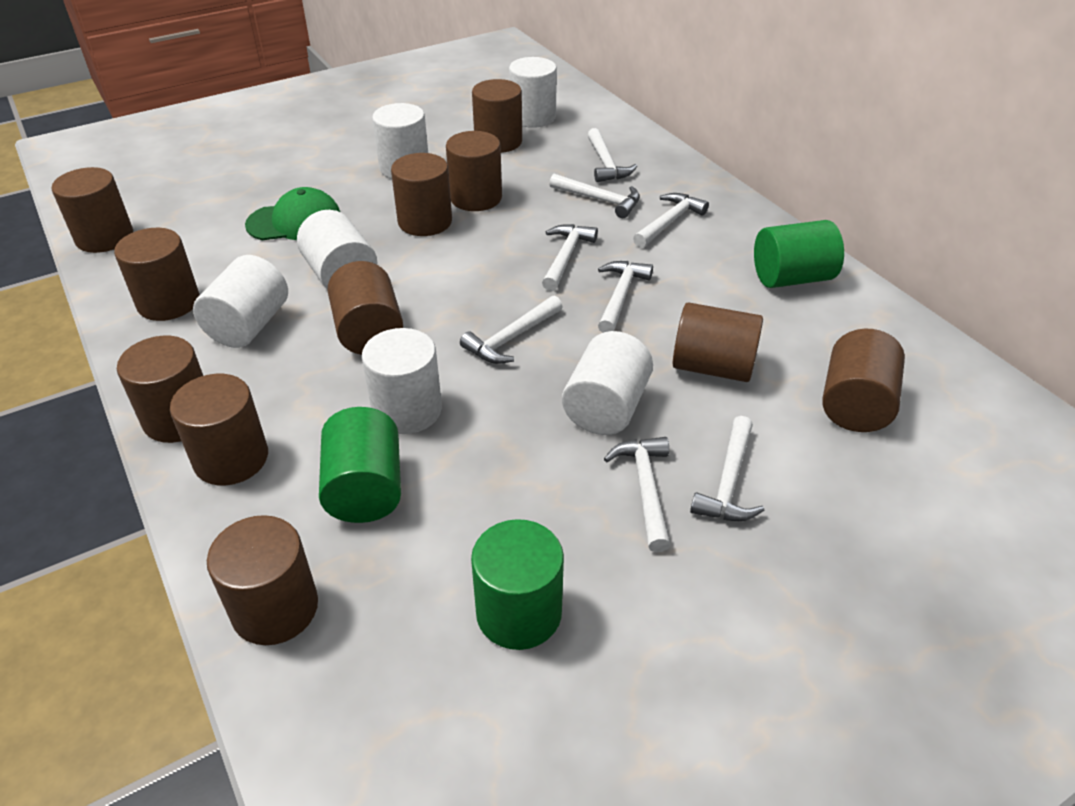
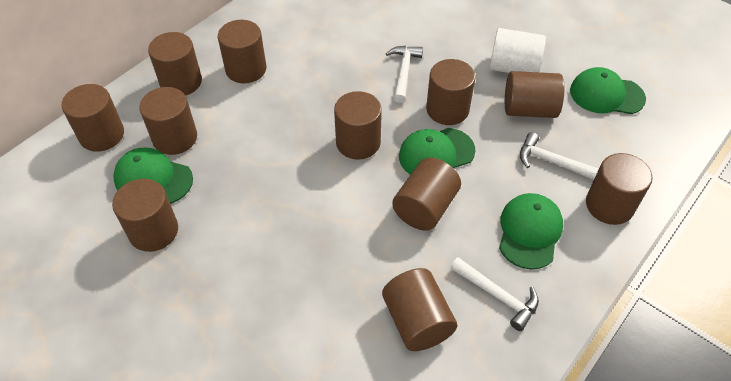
green cap: [245,187,340,240] = 1 -> [113,148,193,204] [399,128,475,175] [499,193,563,269] [570,67,646,114] = 4
green cylinder: [319,407,401,523] [471,519,564,650] [754,220,844,288] = 3 -> none = 0
white cylinder: [193,255,288,348] [297,210,377,289] [362,328,442,434] [372,103,428,179] [509,57,557,128] [562,331,653,435] = 6 -> [489,28,546,73] = 1
white hammer: [460,295,563,364] [542,224,598,291] [549,174,640,218] [587,128,637,182] [598,261,653,333] [604,437,670,552] [633,193,709,248] [690,416,765,521] = 8 -> [386,46,423,103] [450,257,539,331] [520,132,599,180] = 3

